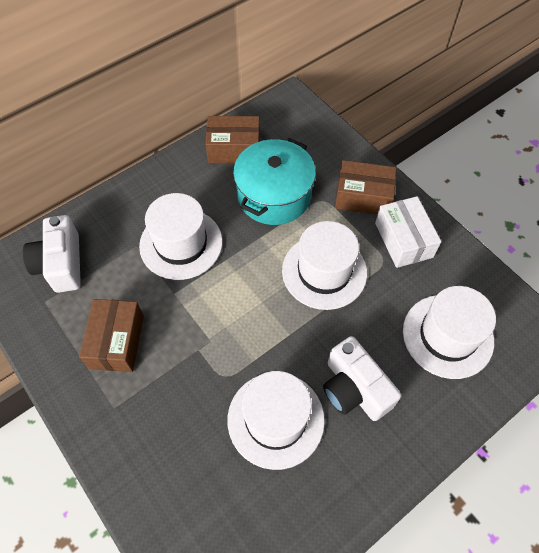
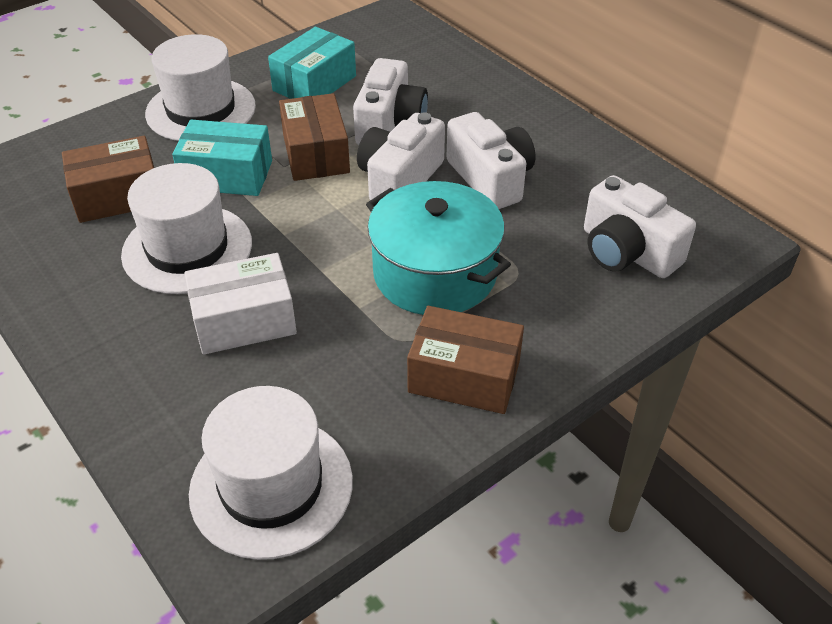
turquoise box: none = 0 -> [172,120,272,196] [268,27,356,99] = 2
white camera: [23,215,81,293] [323,336,401,421] = 2 -> [353,58,428,145] [357,112,445,200] [447,112,535,209] [584,175,696,278] = 4
white hat: [139,193,223,280] [227,371,325,470] [282,221,367,310] [403,286,496,379] = 4 -> [121,163,252,294] [145,34,256,141] [189,386,353,560] = 3

